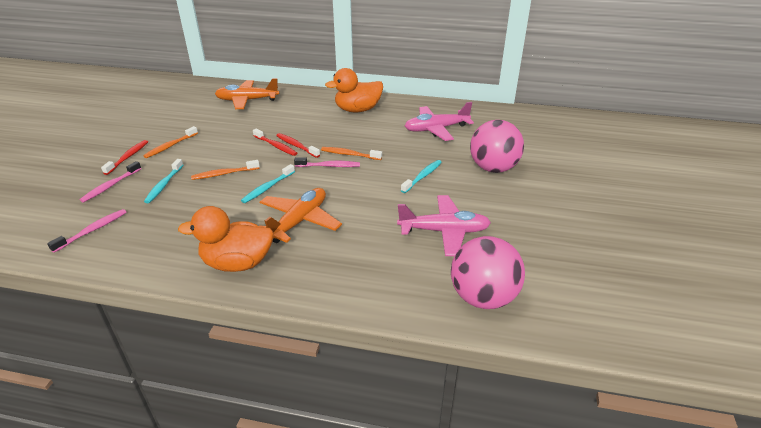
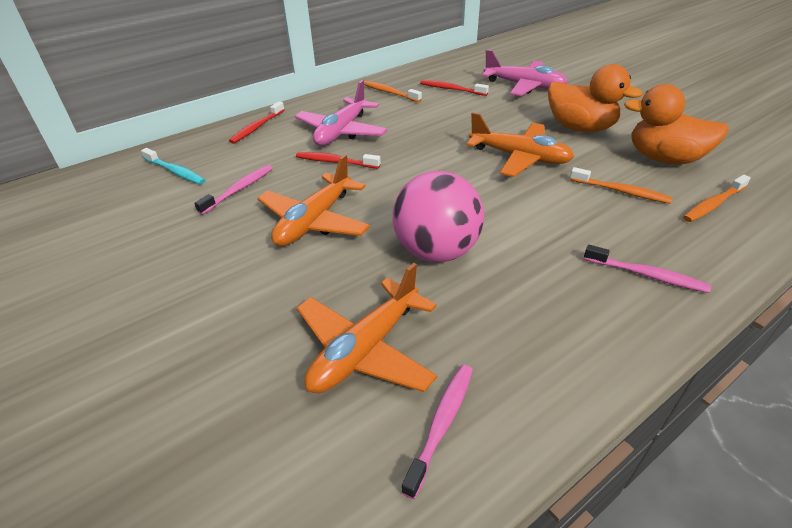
orange plane: [215,78,279,109] [259,188,342,243] = 2 -> [257,154,370,246] [297,263,438,393] [466,112,574,177] = 3
pink ball: [451,236,525,309] [470,120,524,173] = 2 -> [393,171,484,262] = 1
turquoise toothbrush: [144,159,183,203] [241,164,295,203] [401,160,442,193] = 3 -> [141,148,205,184] = 1

